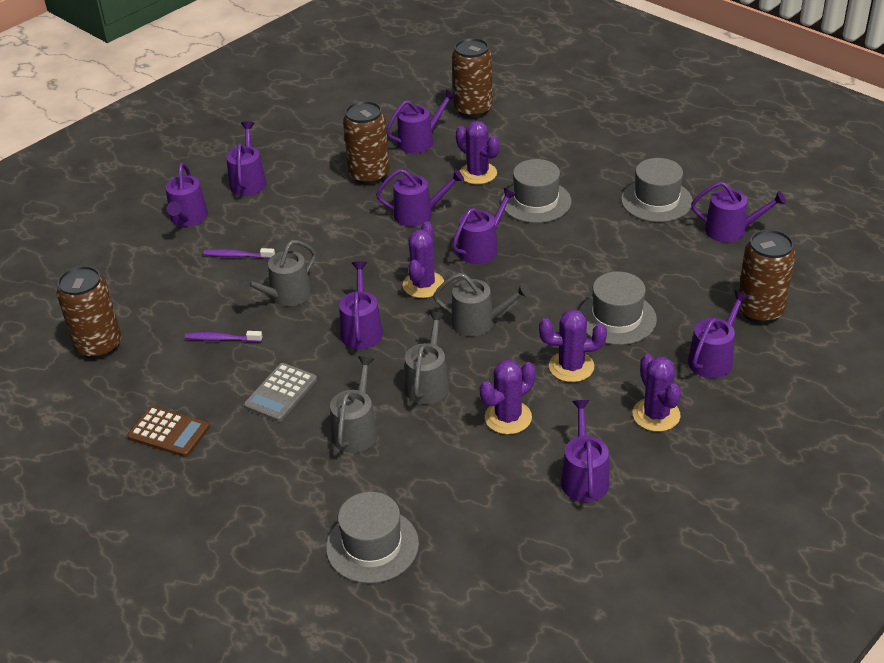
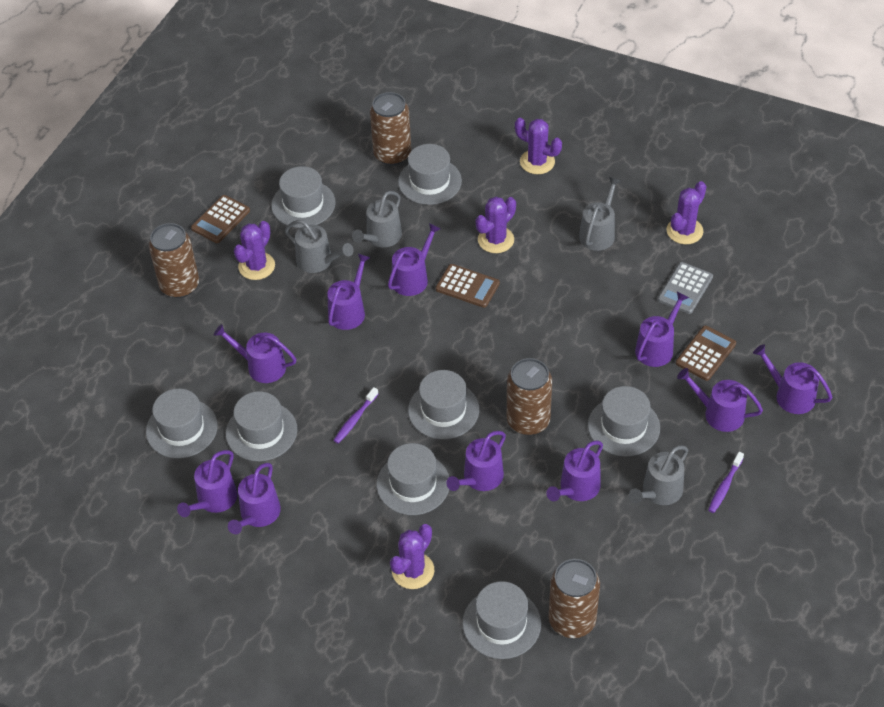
brown calculator: [127,406,210,457] = 1 -> [191,195,250,243] [436,264,500,308] [676,325,736,381] = 3
grey hat: [326,492,419,584] [501,159,571,223] [579,271,657,345] [621,158,693,222] = 4 -> [146,389,218,458] [226,391,297,461] [271,166,335,228] [376,443,449,515] [398,144,462,205] [408,370,479,439] [462,581,541,659] [588,386,660,457] = 8
purple watering can: [166,163,208,227] [226,121,266,196] [339,261,383,349] [376,169,464,227] [386,89,456,153] [452,188,516,264] [561,400,609,502] [688,291,749,378] [691,181,786,242] = 9 -> [177,450,238,517] [214,324,296,383] [228,463,281,534] [327,254,371,330] [388,223,441,296] [446,431,506,491] [546,441,603,501] [635,292,689,367] [677,368,763,432] [753,344,833,414] = 10

